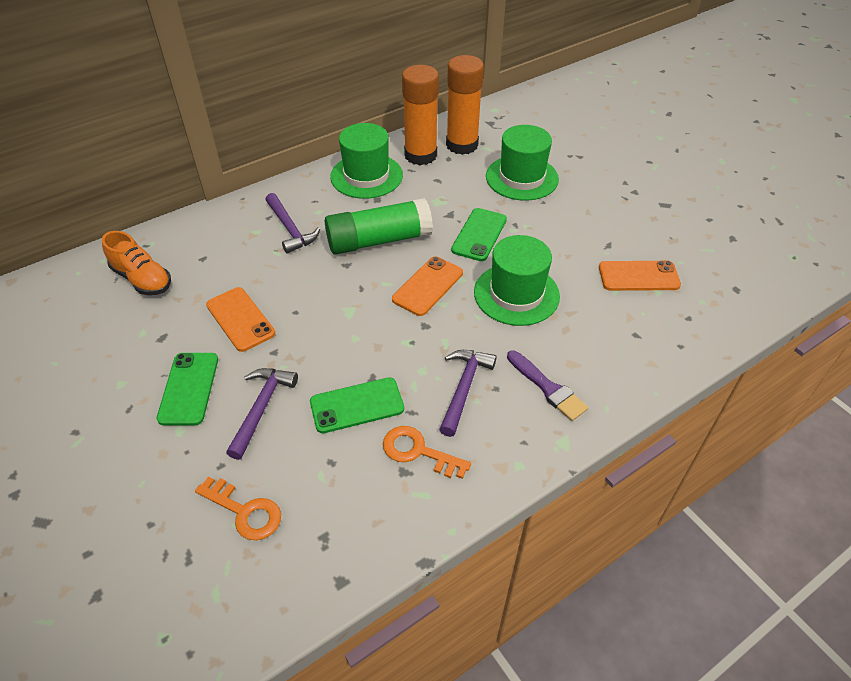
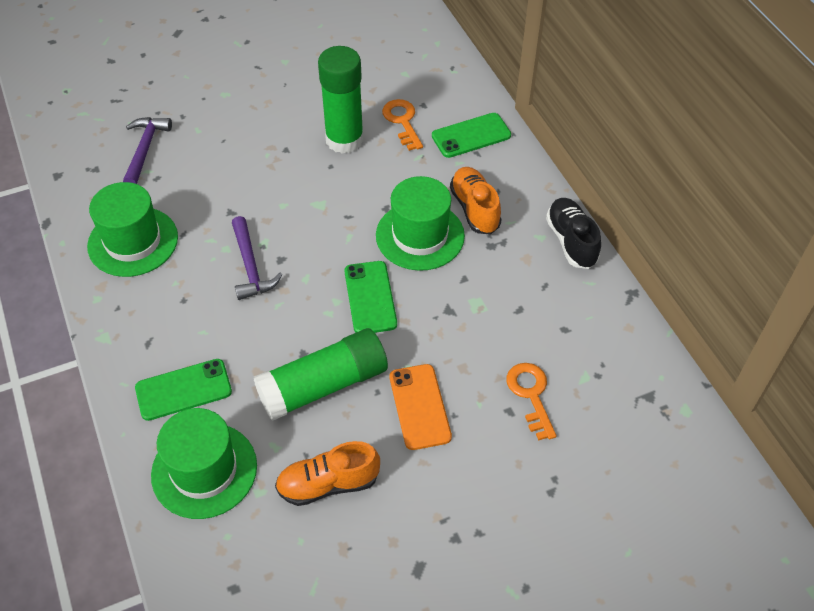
black shoe: none = 0 -> [546,198,601,269] = 1
green glue stick: [325,198,433,255] = 1 -> [253,328,388,421] [318,46,364,154] = 2
orange glue stick: [402,65,439,165] [446,55,484,155] = 2 -> none = 0
orange phone: [206,287,275,352] [392,257,463,316] [599,261,681,291] = 3 -> [390,364,452,450] = 1
orange shoe: [102,231,171,295] = 1 -> [275,441,380,506] [450,167,502,234] = 2
purple brush: [507,350,588,421] = 1 -> none = 0
purple hammer: [226,368,298,460] [266,193,320,254] [439,350,497,437] = 3 -> [123,117,172,184] [232,216,282,300] = 2

